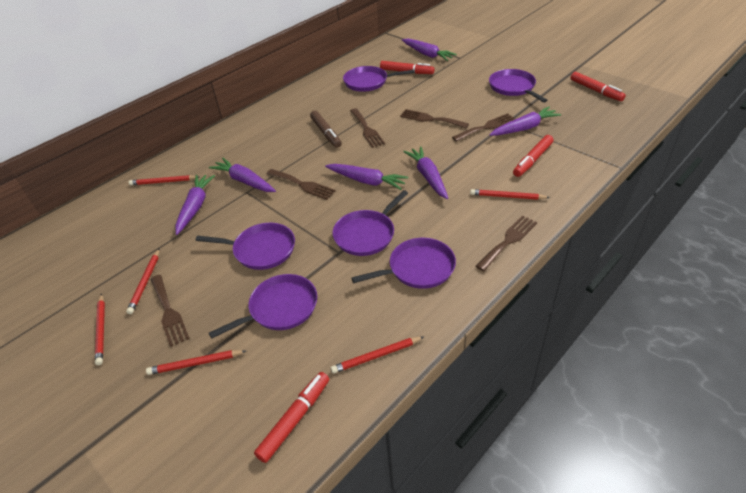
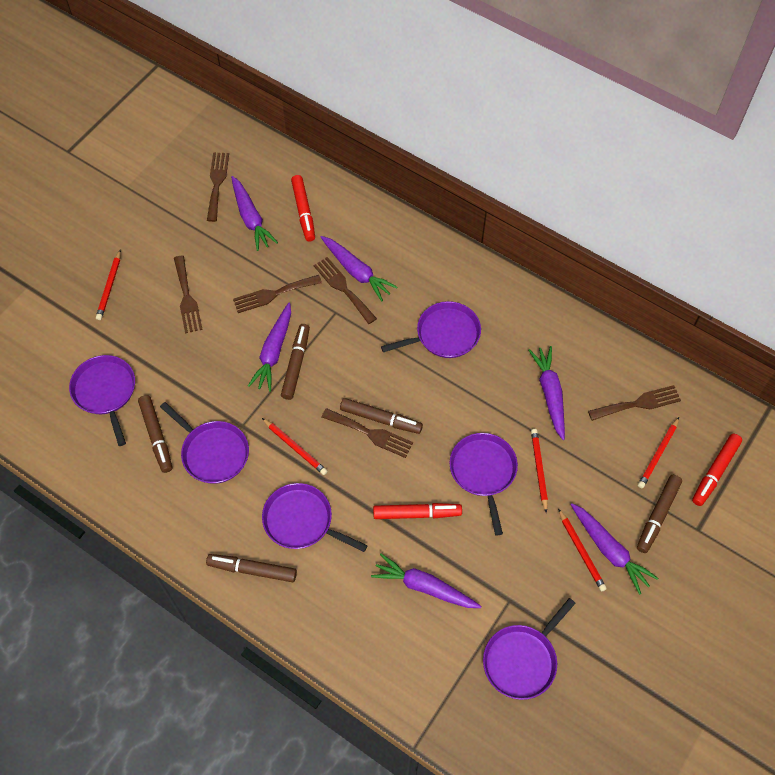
brown marker: [310,111,342,148] = 1 -> [138,395,172,473] [206,554,297,582] [281,324,310,400] [340,398,423,434] [637,475,682,553] = 5
red marker: [254,372,329,463] [380,61,435,74] [513,135,554,177] [571,72,626,101] = 4 -> [291,175,315,242] [373,503,462,519] [692,434,742,506] = 3
red pencil: [95,293,105,365] [126,248,160,314] [129,175,199,185] [146,350,246,375] [331,337,424,373] [470,189,550,200] = 6 -> [96,250,121,320] [262,418,328,475] [531,429,548,513] [558,508,607,592] [638,417,679,488] = 5

